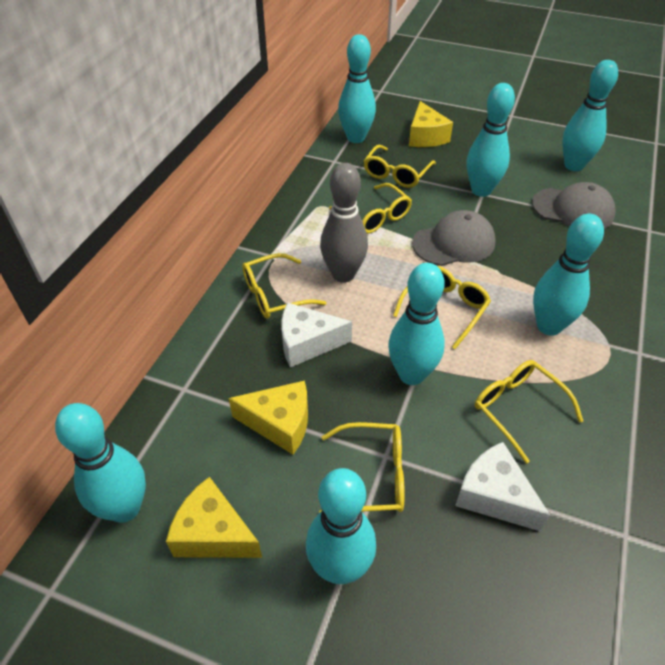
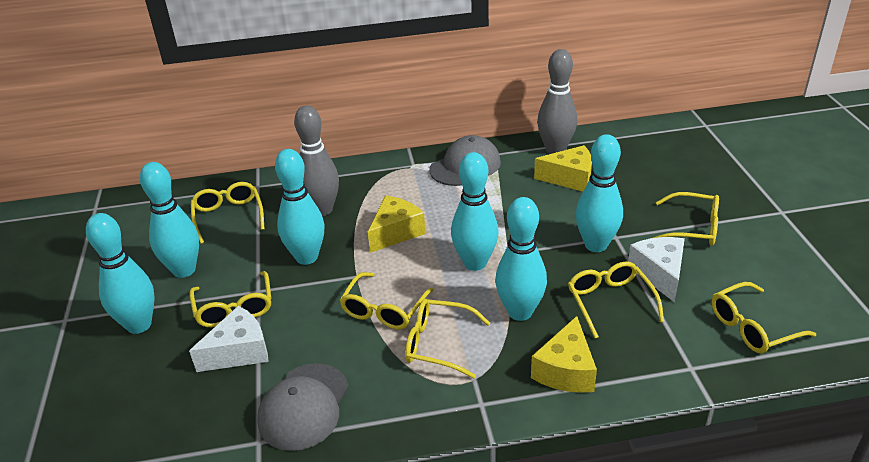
grey bowling pin: [320,163,368,283] = 1 -> [294,106,339,216] [537,49,577,154] = 2
turquoise bowling pin: [55,403,146,523] [306,468,376,584] [338,34,376,143] [388,263,445,385] [467,83,515,197] [533,214,604,336] [562,60,618,171] = 7 -> [86,213,155,334] [140,162,199,278] [275,149,324,265] [451,152,499,271] [495,197,547,321] [576,134,623,252] = 6
yellow glasses: [242,253,327,319] [319,422,405,513] [329,183,412,234] [364,145,436,188] [393,266,491,349] [475,360,583,464] = 6 -> [189,271,271,327] [191,182,264,244] [340,272,434,329] [405,299,490,378] [568,261,664,338] [653,192,719,246] [711,282,816,353] = 7

